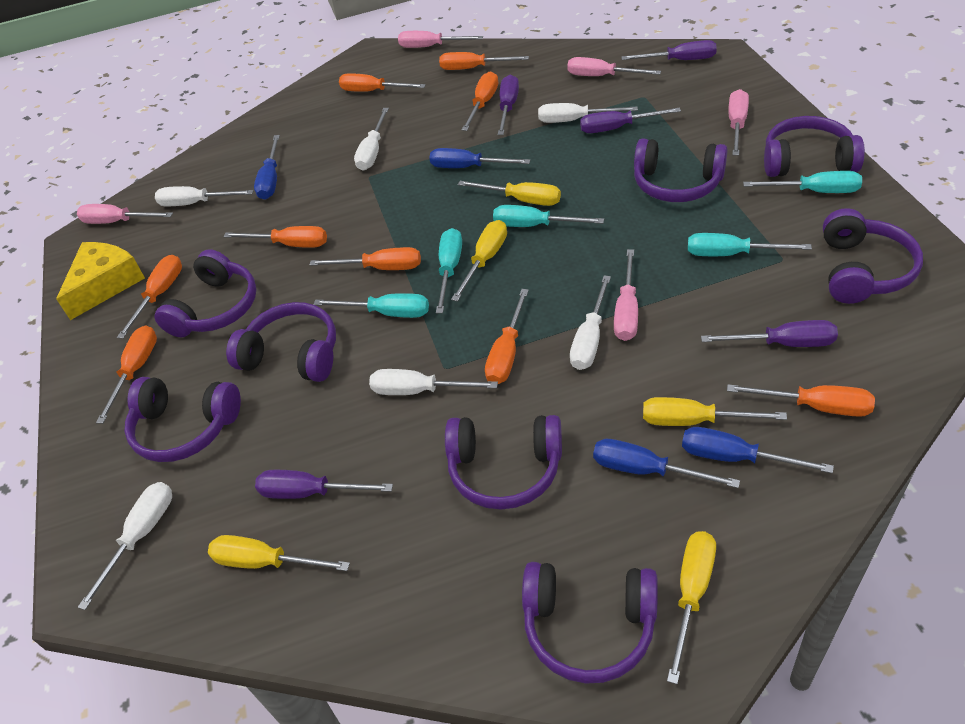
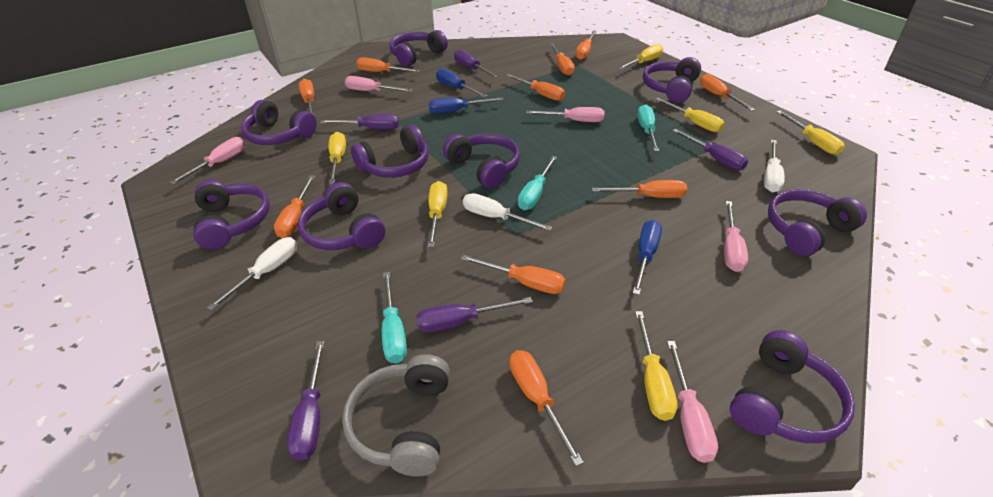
blue screwdriver: [254,135,280,199] [429,148,530,168] [593,439,740,488] [682,427,834,473] = 4 -> [429,97,504,114] [436,69,487,98] [633,220,662,295] = 3
grey headphones: none = 0 -> [342,354,450,476] = 1
orange screwdriver: [96,325,157,424] [117,255,182,339] [224,226,327,248] [310,247,421,270] [339,73,426,92] [439,52,529,70] [462,71,498,131] [485,289,529,384] [727,384,875,417] = 9 -> [274,175,315,238] [299,79,315,116] [356,57,420,72] [461,255,566,294] [505,74,565,101] [510,350,584,466] [550,43,575,76] [576,30,597,60] [592,180,687,198] [700,74,755,111] = 10
purple headphones: [124,377,241,462] [154,249,257,338] [226,302,336,382] [445,415,562,510] [522,562,658,684] [634,138,728,202] [764,116,865,177] [823,208,923,304] = 8 -> [193,180,270,250] [241,100,317,145] [298,182,385,250] [351,125,429,178] [390,30,448,67] [443,134,520,189] [643,57,701,103] [730,330,855,443] [768,189,867,256] = 9
turquoise screwdriver: [313,293,429,318] [436,228,462,313] [493,205,604,227] [688,233,812,256] [743,171,862,193] = 5 -> [382,272,407,364] [518,156,557,210] [637,104,659,151] = 3
white screwdriver: [78,482,172,610] [155,186,254,206] [354,108,389,170] [369,369,498,395] [538,103,638,123] [570,275,611,370] = 6 -> [207,237,297,310] [463,193,552,231] [764,140,785,192] = 3
yellow cheese: [56,242,145,320] = 1 -> none = 0
yellow screwdriver: [208,535,350,571] [451,220,507,302] [458,181,561,206] [643,397,787,426] [667,531,716,684] = 5 -> [328,132,346,184] [428,181,448,247] [618,44,663,70] [635,311,678,421] [655,98,725,132] [776,111,845,155] = 6

